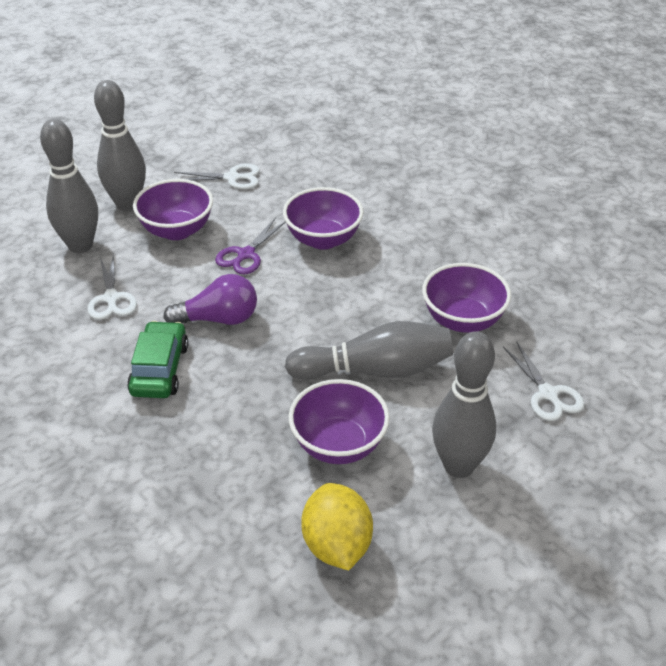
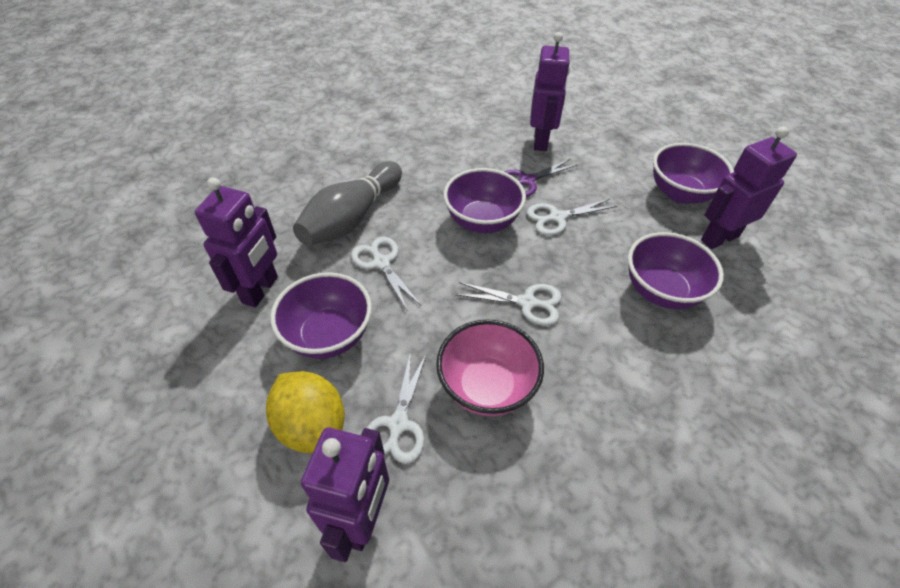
green car: [127,321,189,398] = 1 -> none = 0
grey bowling pin: [40,119,98,253] [94,80,146,211] [285,321,453,380] [432,332,496,478] = 4 -> [293,161,402,246] = 1
pink bowl: none = 0 -> [436,319,544,416] = 1
purple light bulb: [163,274,257,325] = 1 -> none = 0
purple robot: none = 0 -> [195,178,278,307] [301,428,389,562] [530,32,570,151] [701,126,797,249] = 4
white scissors: [87,253,137,320] [174,163,260,189] [503,341,585,421] = 3 -> [351,237,421,312] [367,351,427,464] [455,282,562,326] [527,199,617,236] = 4

